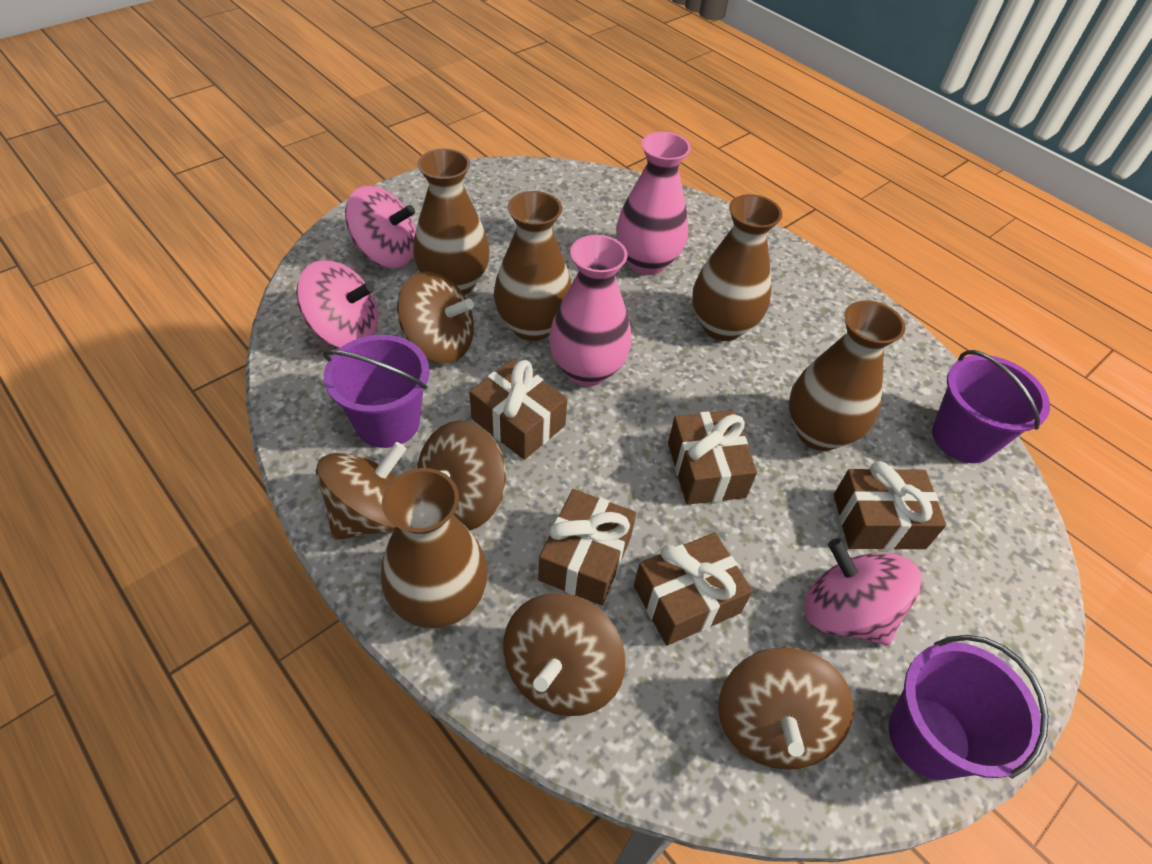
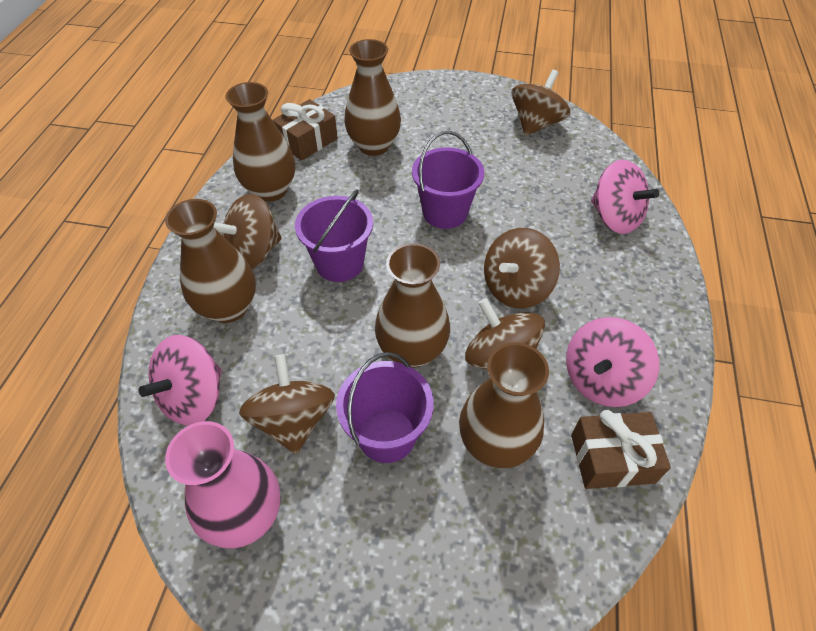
brown gift: [469,359,567,460] [538,489,636,605] [634,533,753,646] [668,410,757,505] [834,461,946,550] = 5 -> [272,99,338,161] [571,410,671,489] = 2
pink vase: [549,235,631,386] [616,132,691,275] = 2 -> [165,421,280,549] = 1

